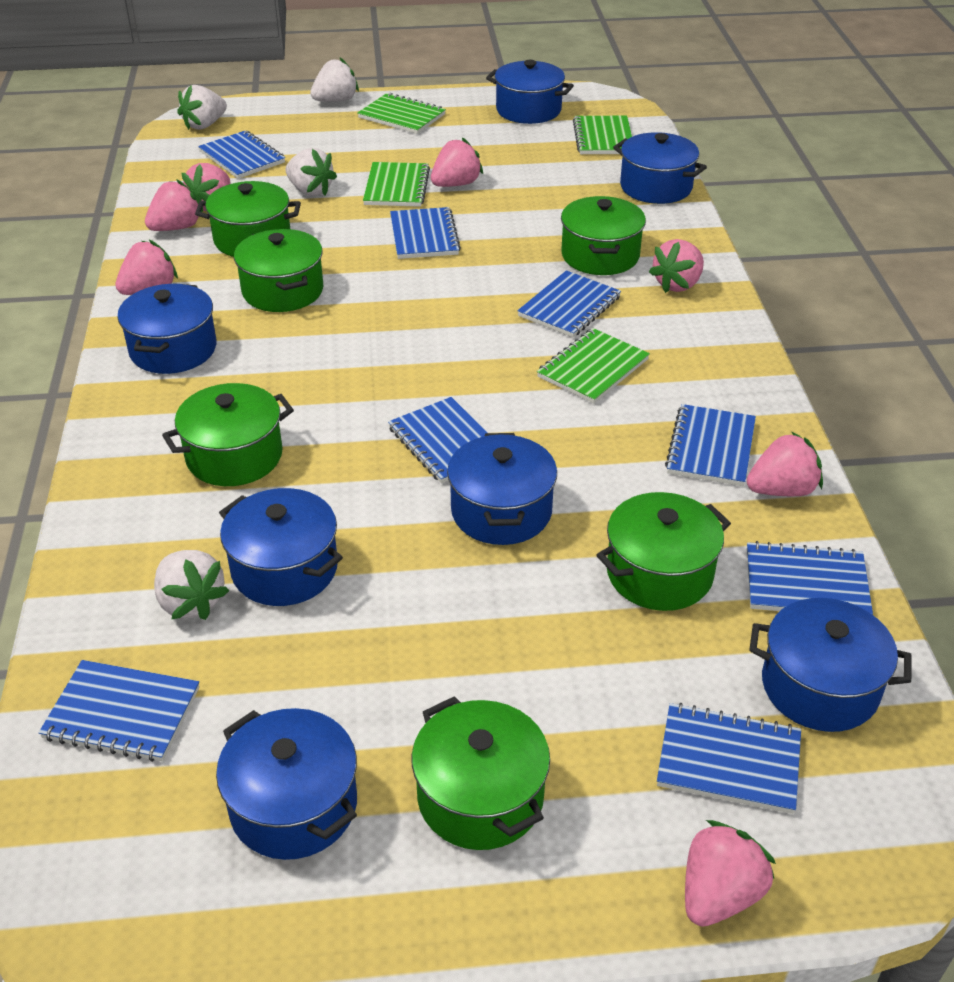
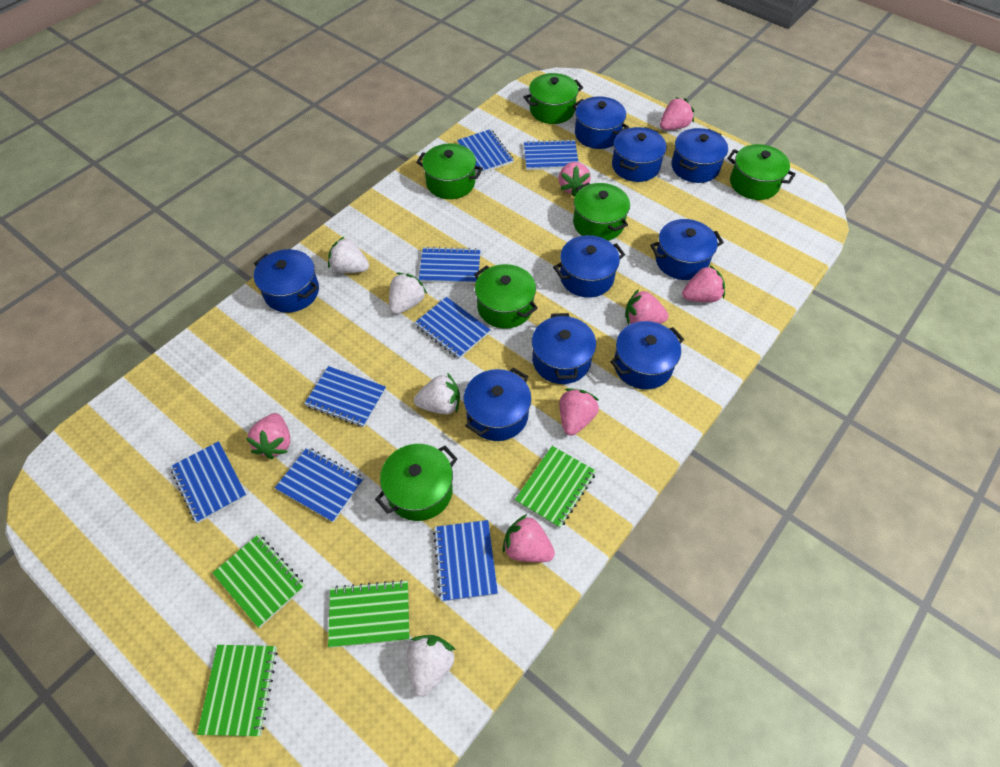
blue pot: [117,283,216,374] [216,708,357,860] [219,488,343,606] [447,433,557,545] [486,60,574,124] [613,132,707,204] [749,598,911,732] = 7 -> [254,249,319,313] [463,368,531,441] [532,313,596,384] [553,235,625,298] [572,96,629,149] [610,321,684,390] [612,127,667,182] [650,219,724,280] [671,128,728,183] = 9

